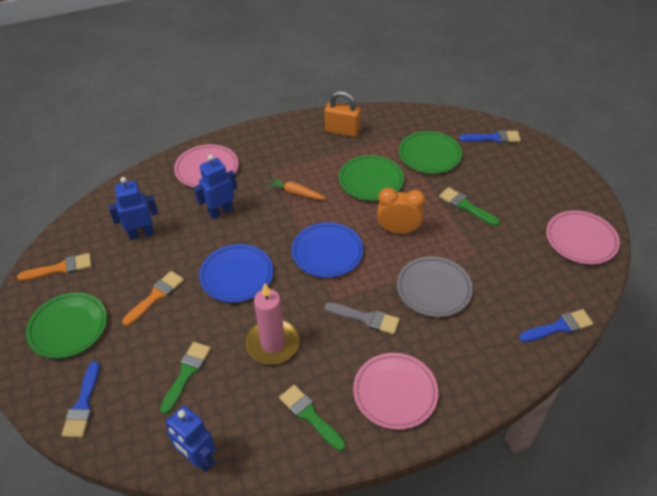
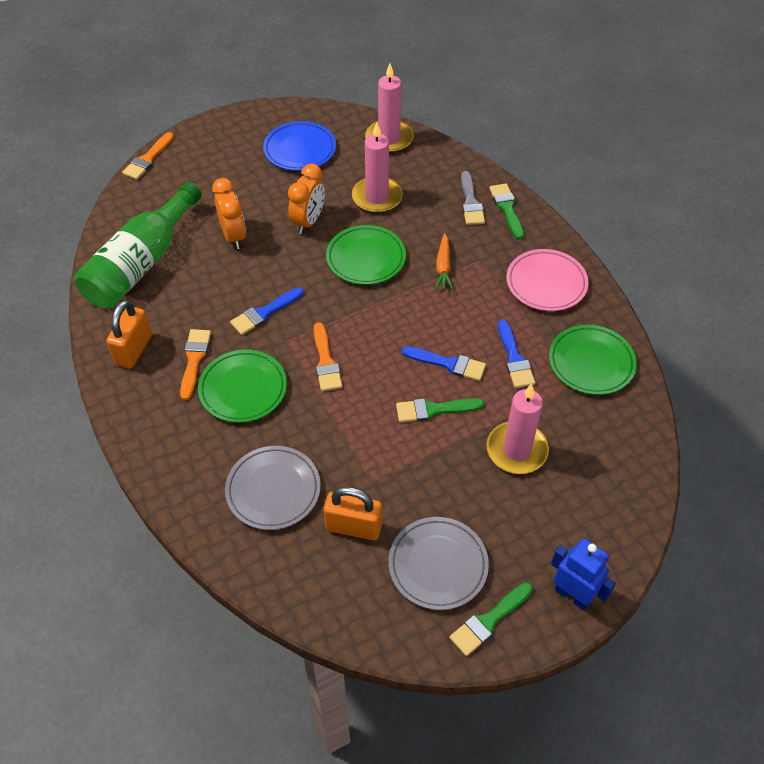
blue plate: [199,244,273,303] [292,222,363,278] = 2 -> [263,121,336,171] = 1
blue robot: [108,177,158,240] [165,406,216,472] [194,155,237,219] = 3 -> [551,538,616,611] = 1
green bottle: none = 0 -> [75,182,202,308] = 1
grey plate: [397,256,473,317] = 1 -> [225,446,321,530] [388,517,489,610] = 2
orange brush: [17,253,92,281] [122,271,184,326] = 2 -> [122,132,174,180] [180,329,211,400] [314,322,342,391] = 3
orange clock: [377,187,425,234] = 1 -> [212,178,246,249] [288,163,325,234] = 2
orange padlock: [325,91,361,137] = 1 -> [106,300,152,368] [324,486,382,540] = 2
pink candle: [246,283,300,364] = 1 -> [352,122,403,213] [365,63,414,153] [486,384,549,474] = 3
pink plate: [174,144,239,188] [353,353,438,430] [546,211,620,264] = 3 -> [506,249,589,311] = 1

